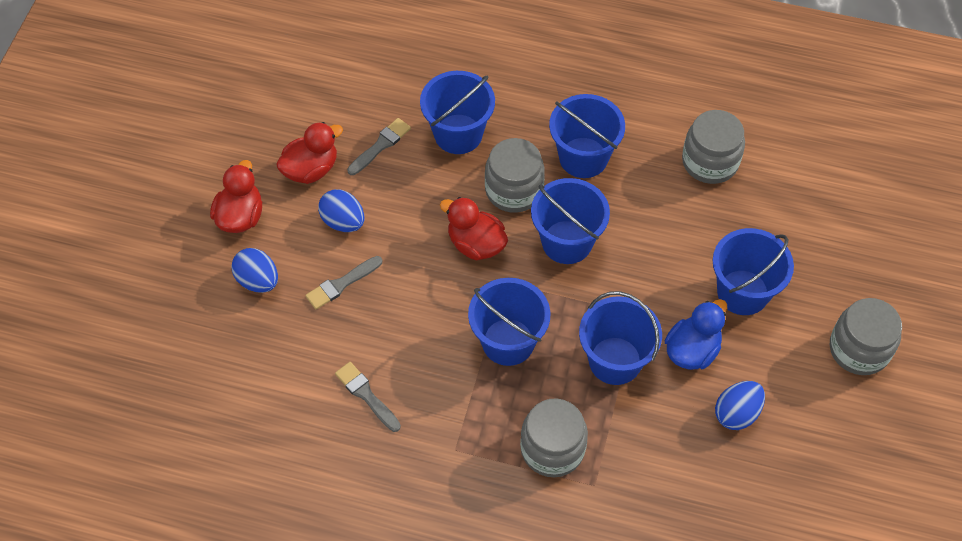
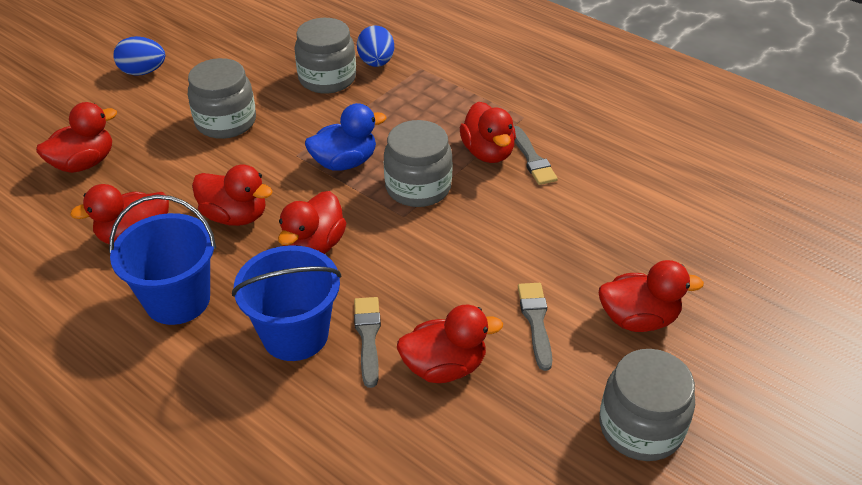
blue bucket: [420,71,495,154] [468,278,551,366] [531,178,610,264] [549,94,625,178] [579,291,662,385] [713,228,794,315] = 6 -> [109,195,216,325] [232,245,342,361] = 2
blue egg: [231,248,278,293] [318,189,364,232] [715,381,765,430] = 3 -> [113,36,165,76] [357,25,394,67] = 2
red duck: [210,160,262,233] [276,122,343,184] [440,197,508,260] = 3 -> [36,102,117,173] [70,184,169,244] [192,164,273,226] [278,191,346,254] [397,305,503,383] [460,102,516,163] [599,260,704,332] = 7

